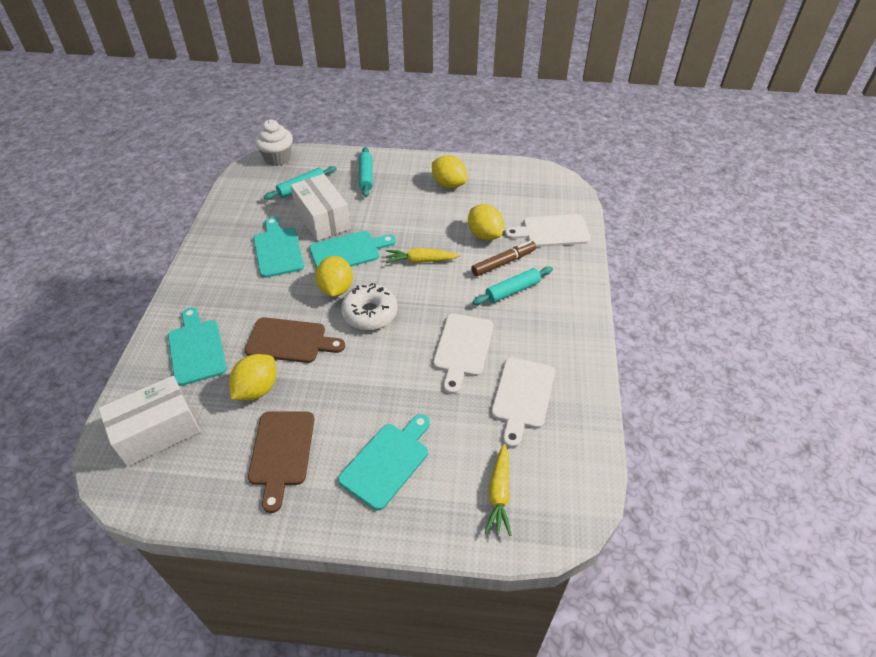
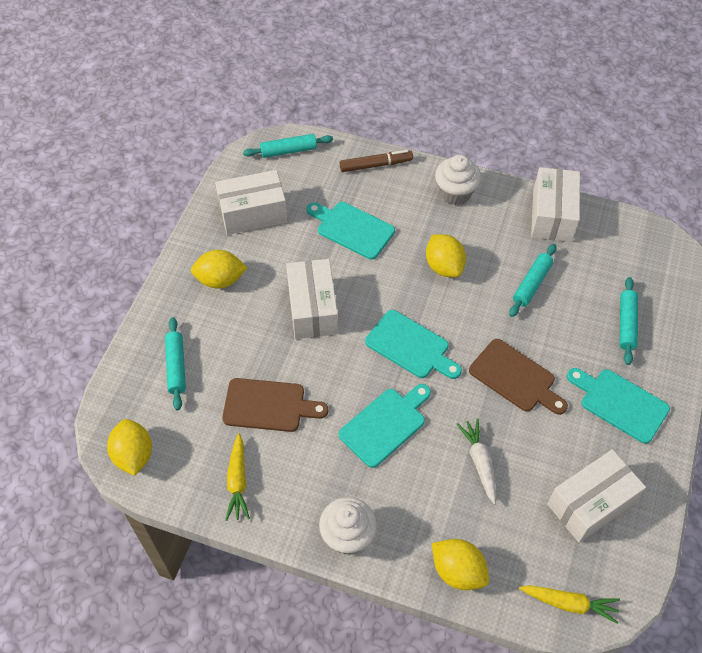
turquoise rolling pin: [264,166,336,200] [359,147,373,197] [473,267,553,305] = 3 -> [165,317,186,410] [243,134,333,158] [509,244,556,317] [619,277,638,365] = 4
white box: [98,376,200,467] [291,174,351,241] = 2 -> [215,170,288,235] [286,259,338,339] [531,167,580,242] [547,449,646,543] = 4
white carrot: none = 0 -> [457,418,496,504] = 1
white cupcake: [255,120,293,166] = 1 -> [319,497,377,555] [435,155,481,205] = 2
white cutting board: [433,313,494,394] [491,357,555,448] [505,214,591,247] = 3 -> none = 0
white donut: [341,283,398,330] = 1 -> none = 0

